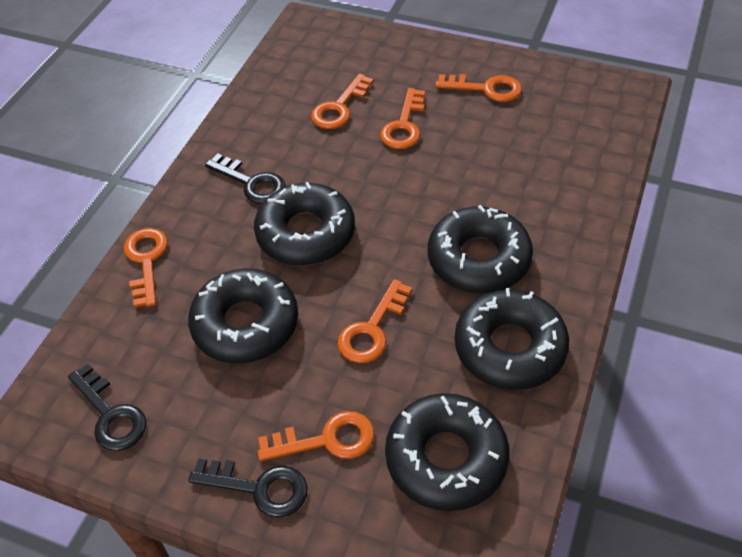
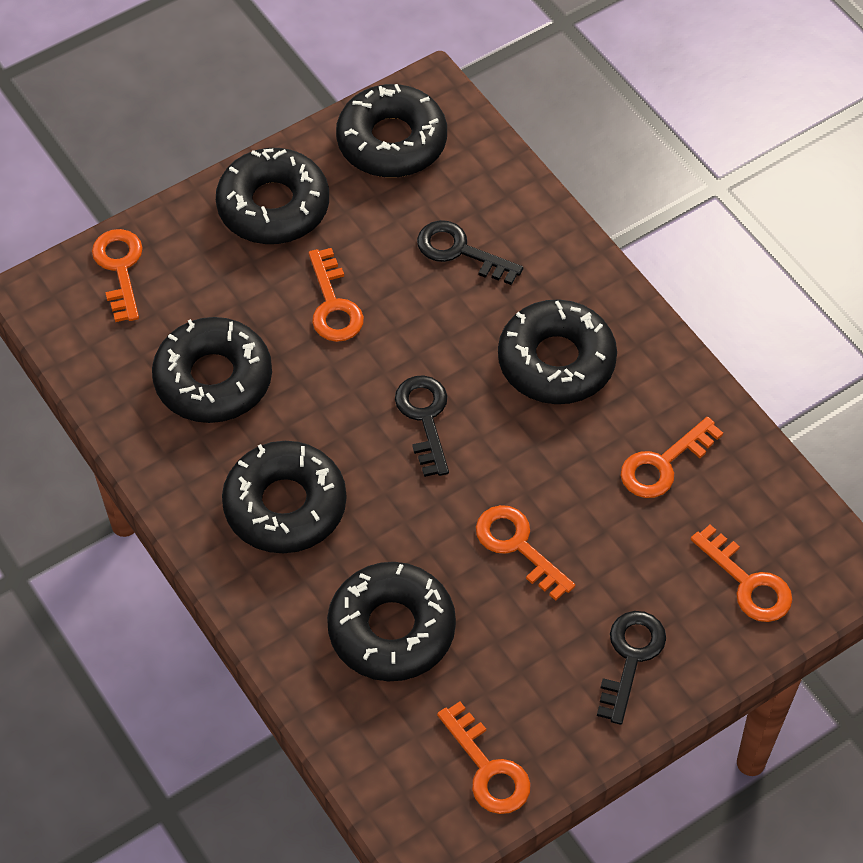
black donut: [188,268,298,364] [254,182,355,266] [385,393,509,511] [428,205,533,293] [455,288,569,390] = 5 -> [152,317,272,423] [216,148,329,244] [222,441,346,553] [327,562,456,681] [336,84,447,177] [498,299,617,404] = 6

